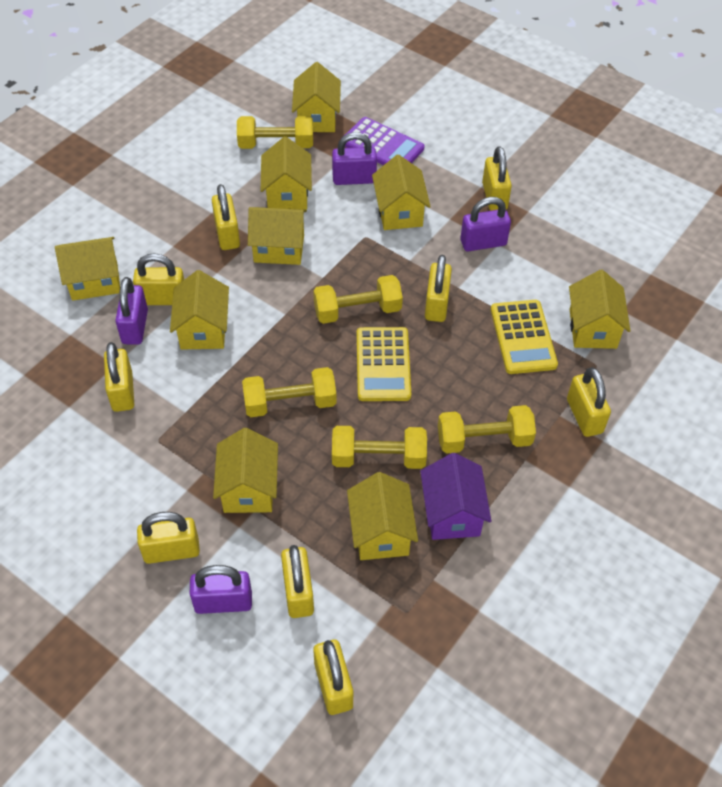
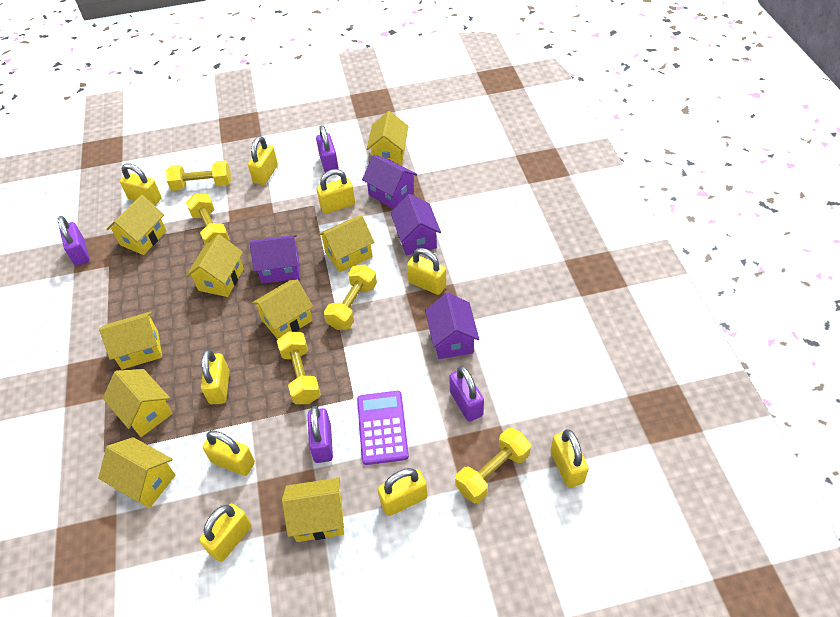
purple house: [420,453,492,540] = 1 -> [249,235,299,284] [362,155,417,209] [391,194,441,255] [425,293,479,359] = 4
yellow calculator: [357,327,411,401] [491,300,558,374] = 2 -> none = 0

